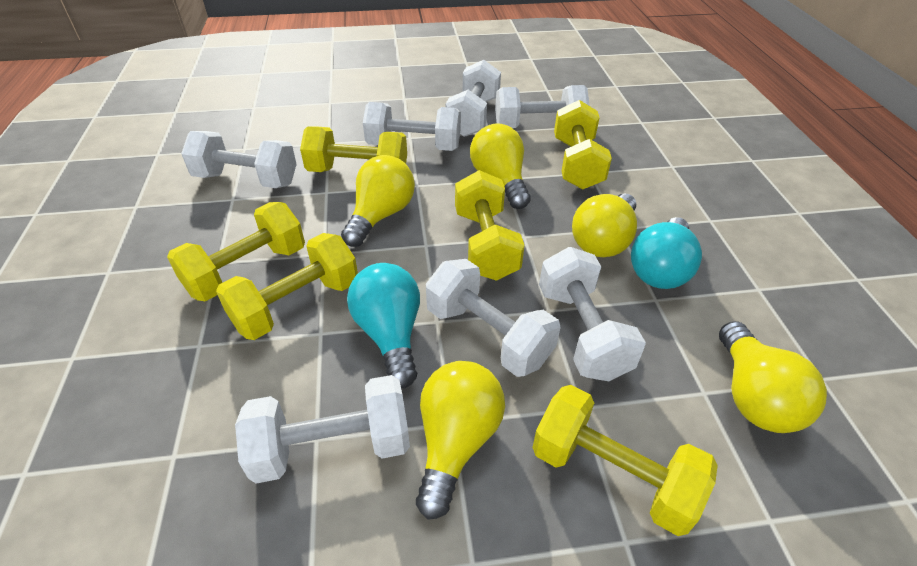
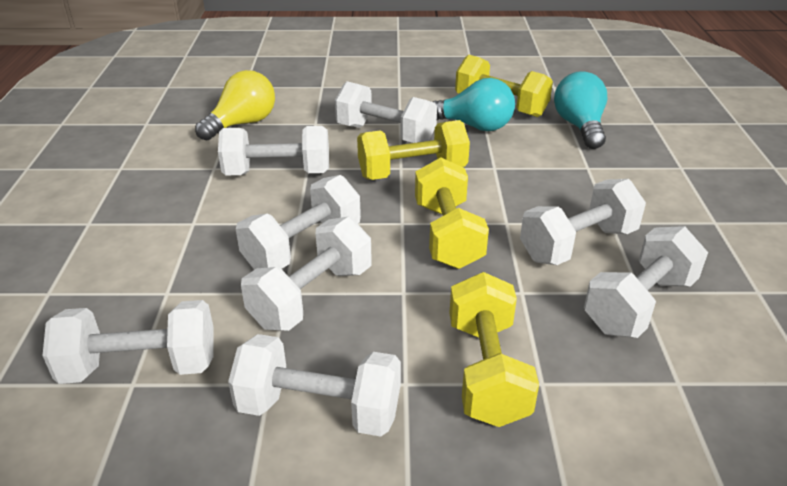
white dumbbell: [181,131,297,188] [235,375,410,484] [363,102,461,151] [426,259,561,377] [446,60,501,137] [495,85,590,128] [539,247,646,381] = 7 -> [42,300,214,384] [218,126,329,176] [228,334,401,437] [236,175,361,270] [241,217,372,331] [335,81,437,143] [520,179,646,265] [584,226,708,338] = 8
yellow dumbbell: [167,202,305,302] [216,233,358,340] [300,126,407,172] [455,170,525,281] [532,385,718,536] [554,100,612,189] = 6 -> [357,120,470,180] [415,157,489,269] [449,272,539,427] [455,55,553,117] = 4
yellow light bulb: [341,155,415,247] [416,361,505,520] [470,123,531,209] [572,193,637,257] [719,321,827,433] = 5 -> [195,70,275,140] = 1

